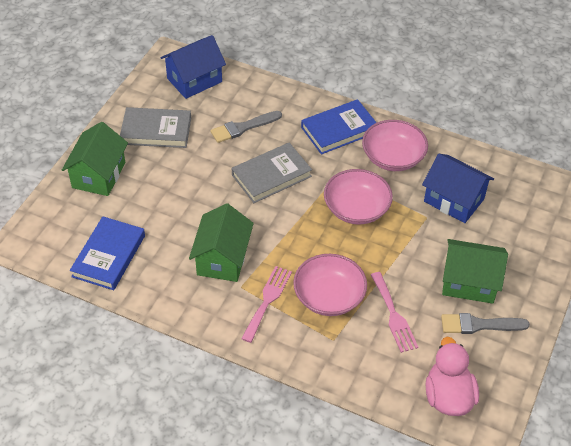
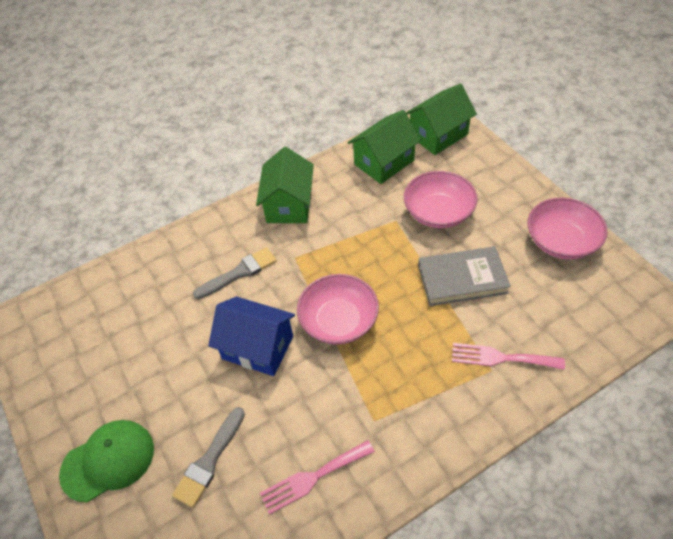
blue book: [70,216,145,290] [301,99,377,154] = 2 -> none = 0
blue house: [161,35,226,99] [422,154,494,223] = 2 -> [208,297,295,376] = 1
green cap: none = 0 -> [59,420,154,502] = 1
grey book: [120,107,191,148] [232,143,312,203] = 2 -> [418,246,511,306] = 1
pink duck: [426,337,479,416] = 1 -> none = 0

